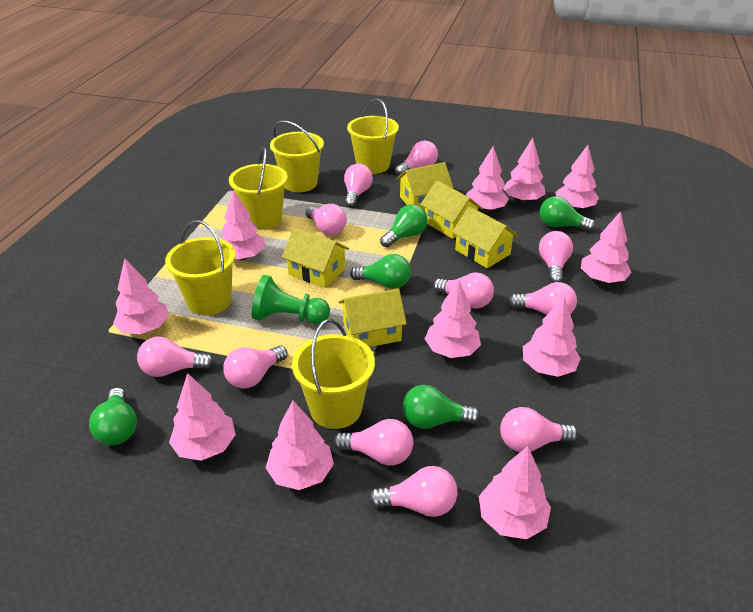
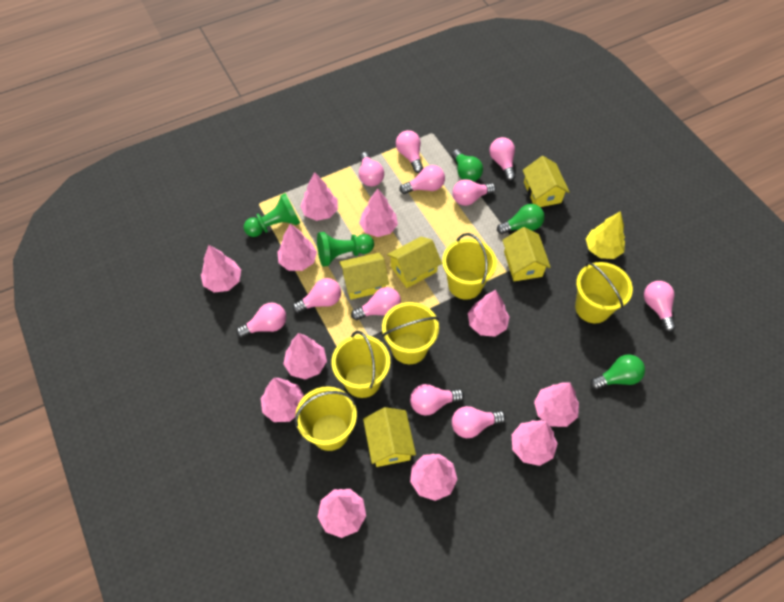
green light bulb: [89,388,137,445] [350,254,411,289] [380,204,428,247] [402,385,480,429] [540,196,595,231] = 5 -> [452,149,483,182] [497,204,545,234] [590,354,645,390] = 3
green pawn: [252,275,330,324] = 1 -> [244,193,300,237] [317,232,374,267] = 2
yellow tree: none = 0 -> [586,211,625,259] = 1

